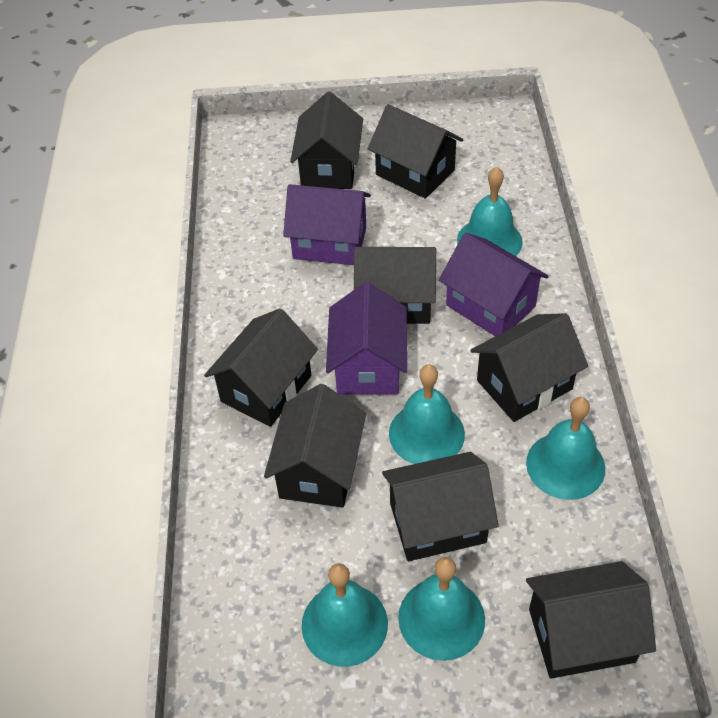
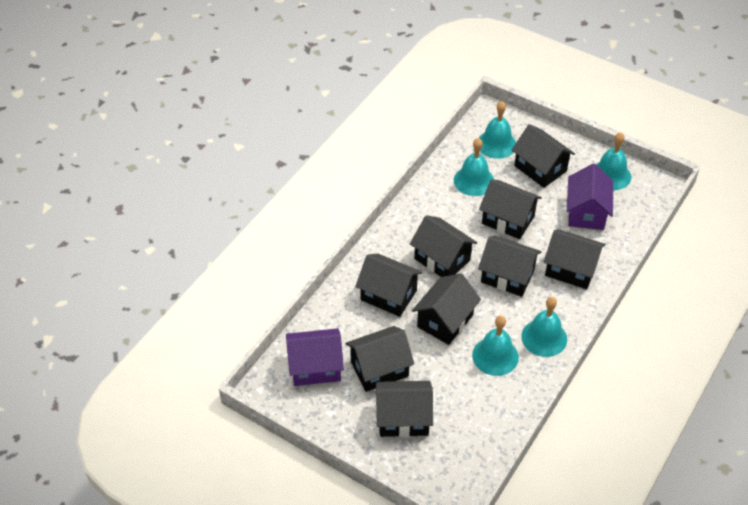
black house: [204,308,318,427] [264,384,366,508] [290,92,363,189] [354,247,436,324] [368,104,464,198] [382,452,499,561] [471,313,588,422] [526,561,656,679] = 8 -> [346,326,414,392] [355,254,422,317] [375,381,433,437] [410,215,477,277] [412,273,481,345] [478,236,542,297] [479,179,542,239] [512,124,575,188] [544,229,605,289] = 9
purple house: [283,184,371,265] [326,282,407,395] [439,233,549,336] = 3 -> [286,328,344,386] [567,164,614,230] = 2

